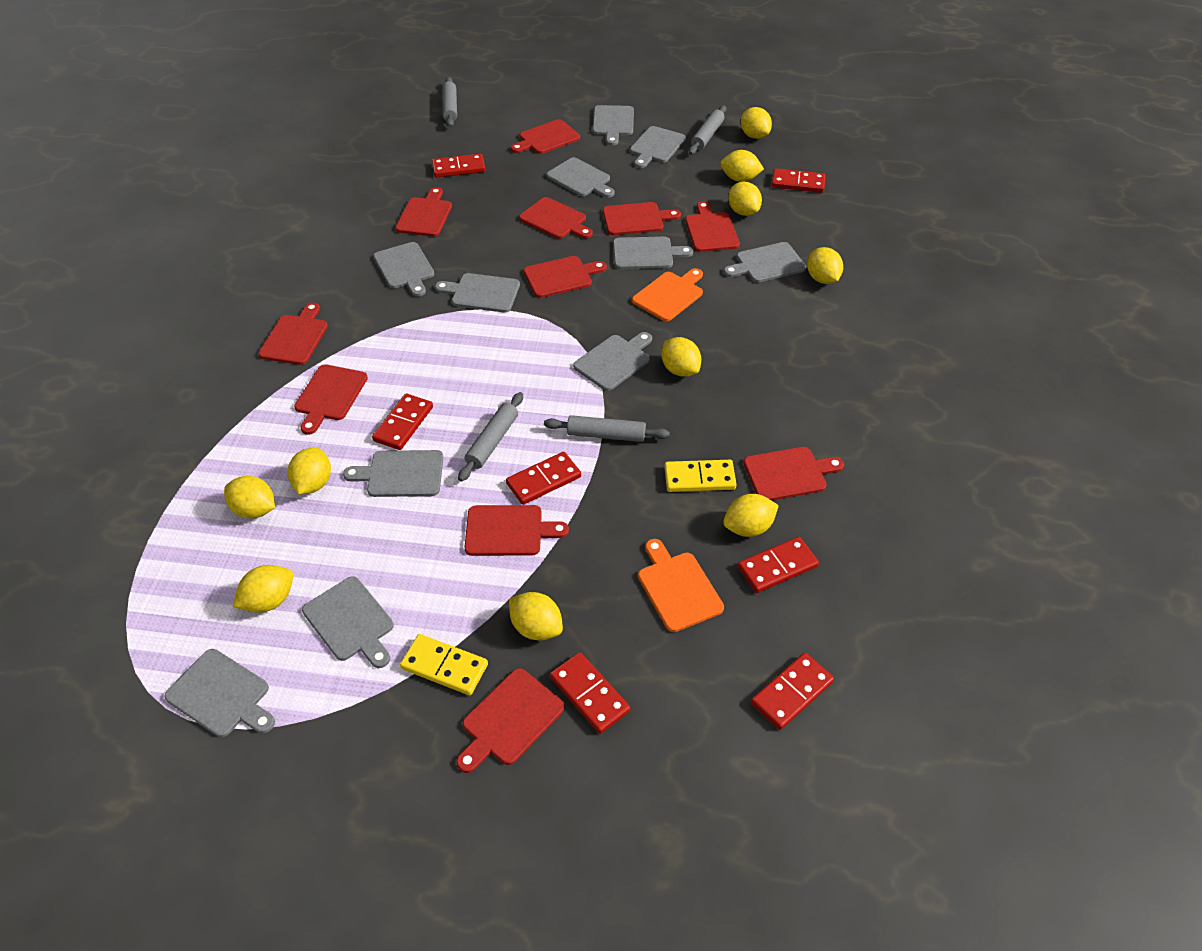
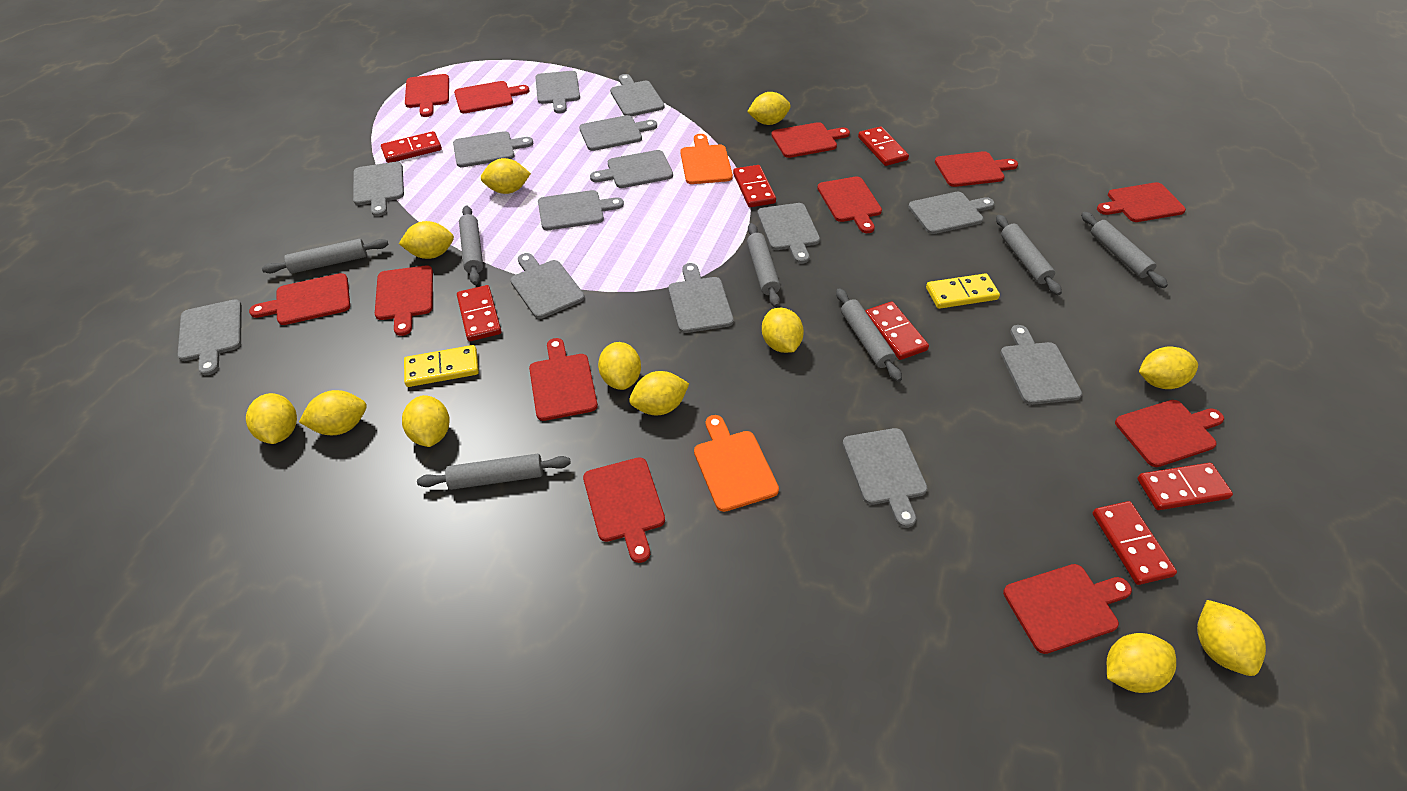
grey cutting board: [165,649,275,737] [302,576,394,668] [343,450,443,497] [373,242,434,297] [435,273,520,313] [546,157,615,198] [573,332,652,391] [593,105,634,146] [613,236,693,269] [630,126,686,168] [724,242,806,283] = 11 -> [177,299,242,376] [353,162,404,216] [453,131,533,167] [511,253,585,319] [535,71,580,113] [538,190,624,230] [579,115,657,151] [590,150,673,188] [610,74,665,116] [668,263,734,333] [757,203,820,264] [842,428,927,528] [908,192,995,234] [1000,325,1082,405] = 14
grey rolling pin: [442,77,457,127] [458,392,523,482] [544,415,670,442] [689,106,726,155] = 4 -> [262,239,388,274] [417,454,571,490] [459,206,483,285] [747,223,780,307] [836,288,902,382] [996,215,1062,295] [1081,212,1168,288] = 7
red cutting board: [258,302,328,365] [294,364,368,435] [395,187,452,236] [456,668,565,773] [464,505,569,556] [511,119,580,154] [519,197,593,239] [524,256,607,298] [603,202,681,235] [685,201,740,252] [744,447,844,501] = 11 -> [249,273,350,325] [375,266,433,336] [405,74,449,117] [454,81,529,113] [529,338,598,421] [583,457,665,563] [771,122,850,158] [817,177,882,233] [935,151,1018,187] [1003,564,1132,654] [1097,182,1186,222] [1115,400,1224,467] = 12
yellow lemon: [224,476,275,518] [233,565,293,613] [288,448,331,495] [509,592,563,641] [662,337,701,377] [720,150,764,182] [723,494,779,537] [728,182,762,216] [741,107,772,139] [807,247,843,284] = 10 -> [246,393,297,444] [299,390,367,435] [399,221,454,259] [402,395,450,447] [481,158,531,194] [598,342,641,390] [629,371,689,415] [747,92,791,125] [762,308,804,353] [1107,633,1176,693] [1139,346,1198,389] [1197,600,1266,676] = 12

